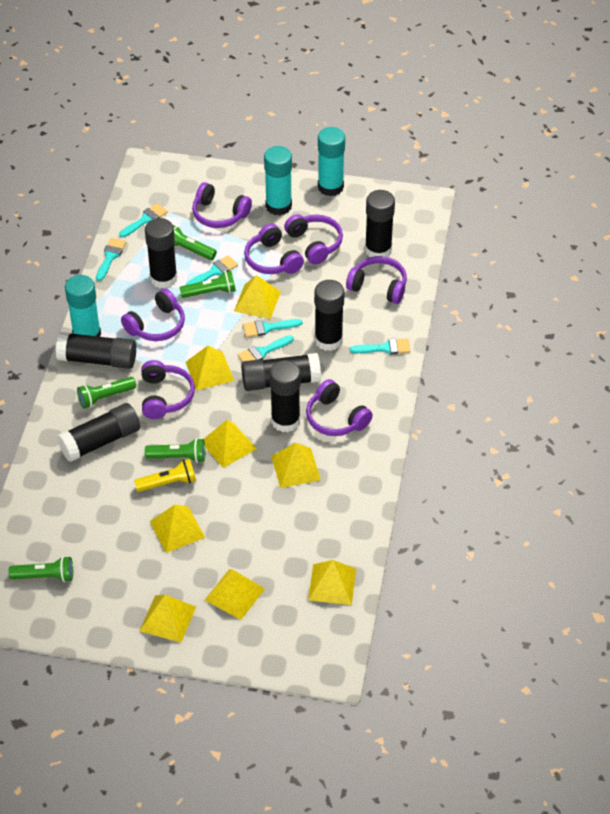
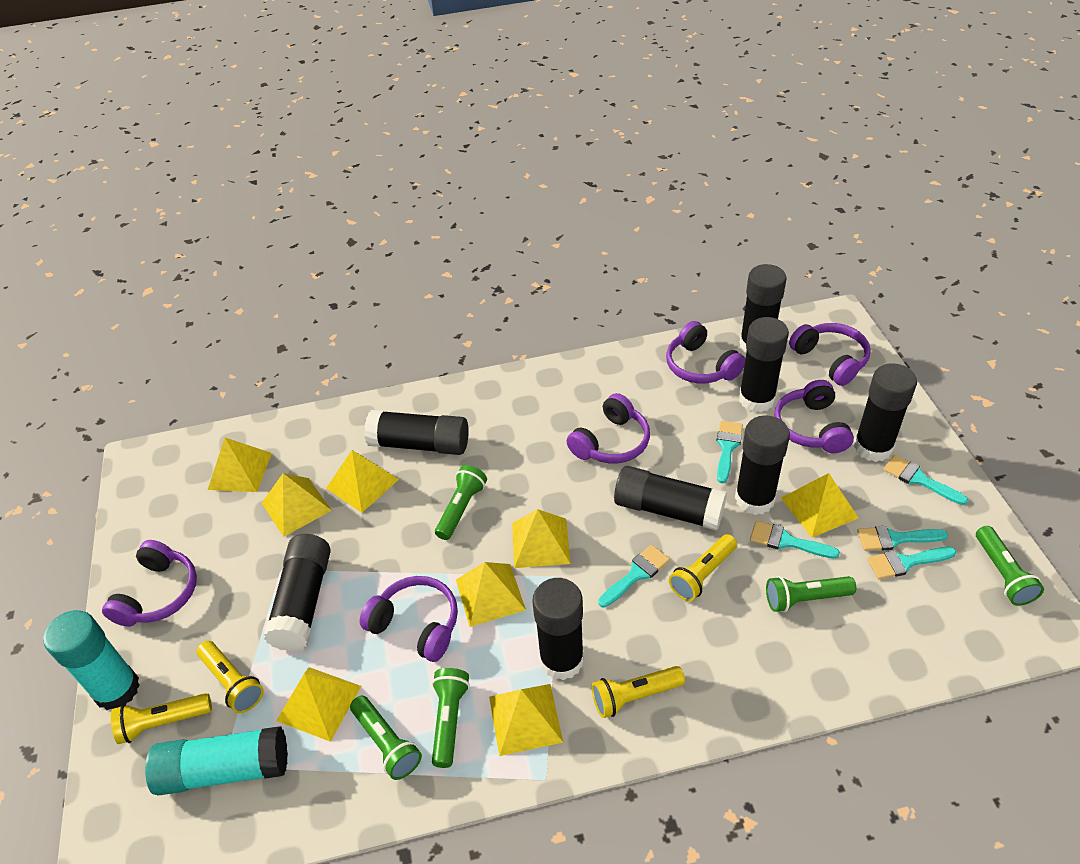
black glue stick: [56,332,136,369] [57,403,140,462] [145,218,177,289] [241,353,321,391] [269,360,301,432] [314,280,345,351] [365,190,395,257] = 7 -> [263,534,331,651] [364,410,469,455] [532,578,584,681] [614,466,727,531] [735,415,790,515] [739,317,789,412] [740,264,787,352] [854,363,917,462] = 8
purple headphones: [121,289,185,341] [141,360,195,419] [192,182,252,228] [244,224,304,274] [284,214,343,265] [306,379,373,436] [346,256,407,304] = 7 -> [102,540,197,627] [360,576,458,662] [566,393,650,463] [666,321,745,384] [774,380,854,453] [789,323,871,386] = 6
turquoise glue stick: [65,275,101,337] [264,146,292,215] [318,127,345,196] = 3 -> [43,610,140,710] [145,726,288,796] = 2
yellow flashlight: [134,459,196,492] = 1 -> [111,693,212,744] [197,641,264,713] [592,666,685,718] [669,534,737,601] = 4

